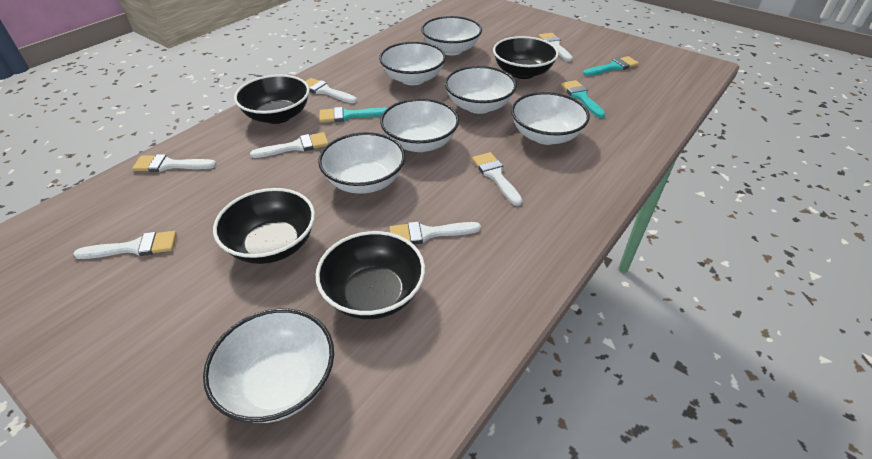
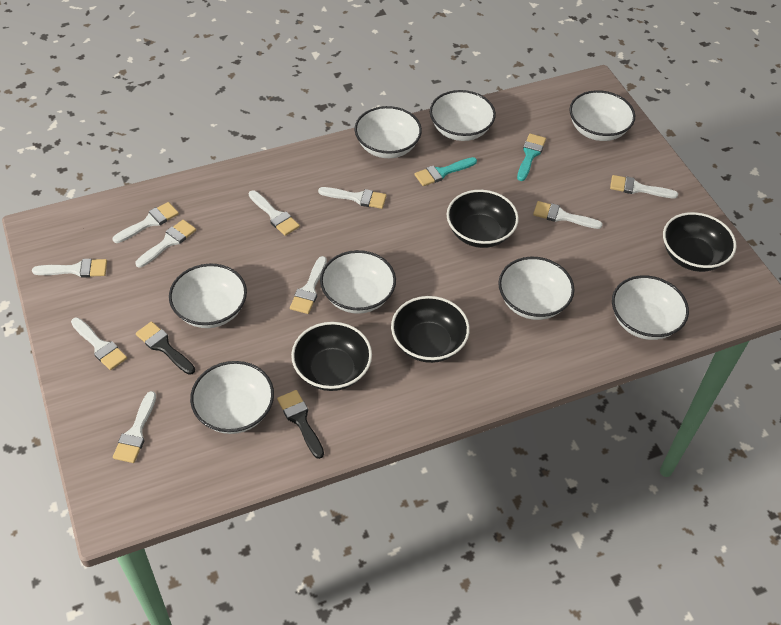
black brush: none = 0 -> [136,321,195,375] [277,390,324,459] = 2
turquoise brush: [319,107,387,122] [561,80,605,118] [583,56,639,76] = 3 -> [414,157,477,186] [517,134,546,181] = 2
white bowl: [203,308,334,423] [318,132,405,194] [379,42,446,85] [380,98,459,152] [421,16,482,55] [445,66,517,114] [511,92,590,145] = 7 -> [169,264,247,328] [190,361,274,434] [320,250,396,314] [354,106,422,158] [430,90,496,141] [498,257,575,320] [569,90,635,141] [612,275,689,340] = 8
white brush: [73,231,177,259] [132,154,217,172] [250,132,329,158] [305,78,357,103] [389,221,481,244] [472,152,523,206] [538,33,573,61] = 7 -> [32,259,107,278] [71,317,127,370] [112,202,179,243] [113,391,156,463] [135,220,196,268] [249,190,300,236] [290,256,327,314] [318,187,387,209] [533,201,603,229] [610,175,678,198] = 10

